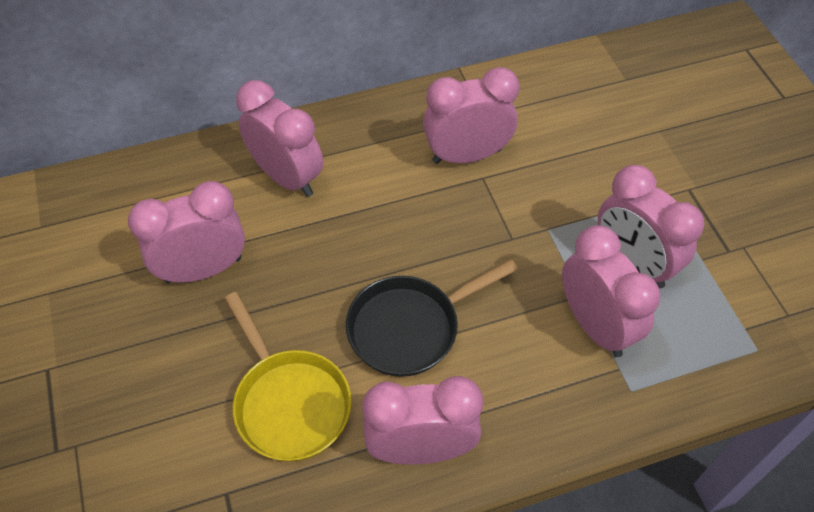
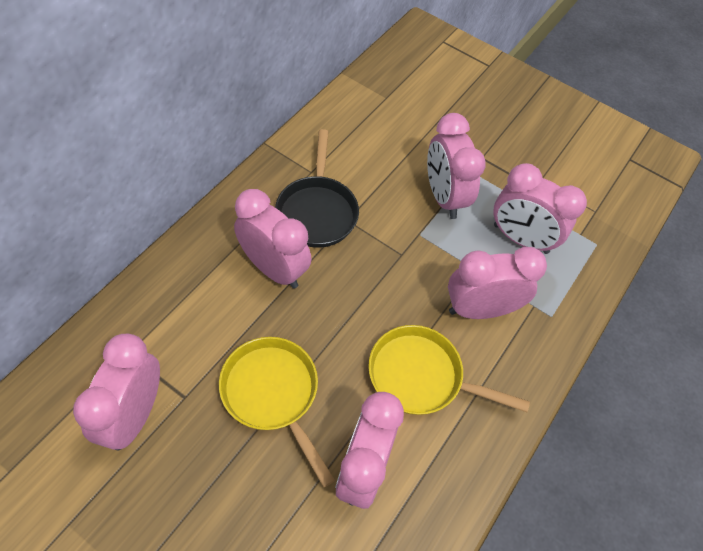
yellow pan: [224,292,352,462] = 1 -> [219,337,335,487] [368,325,530,415] = 2

